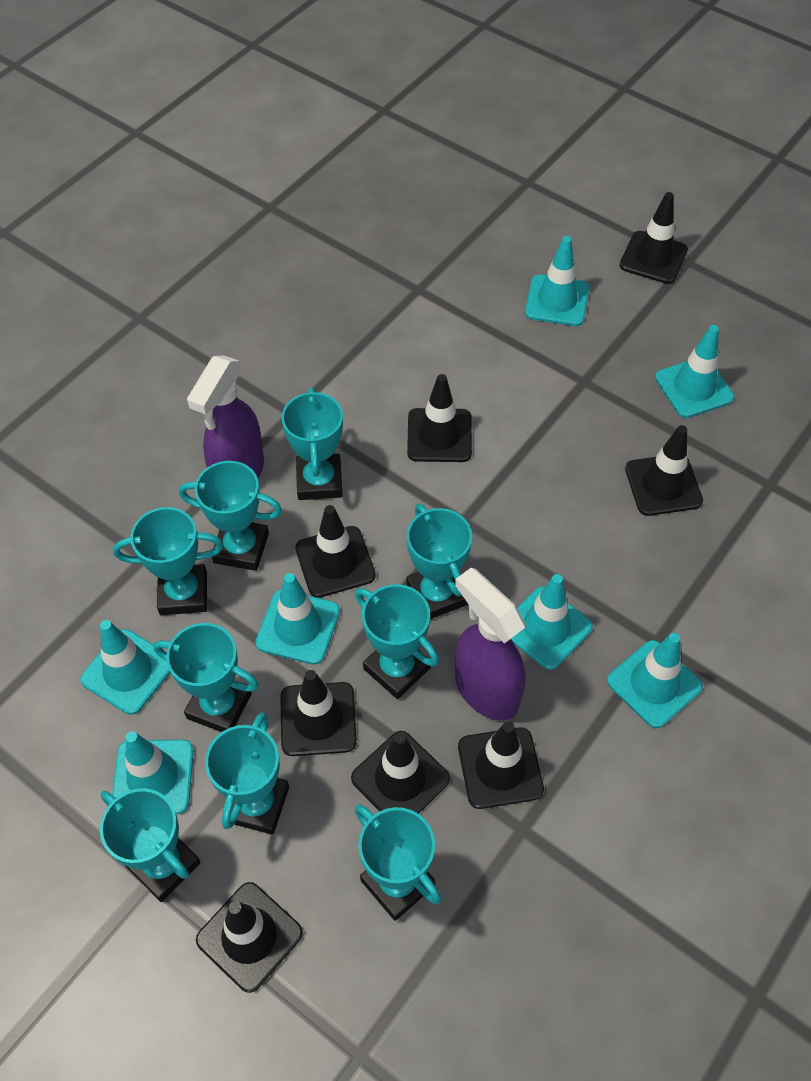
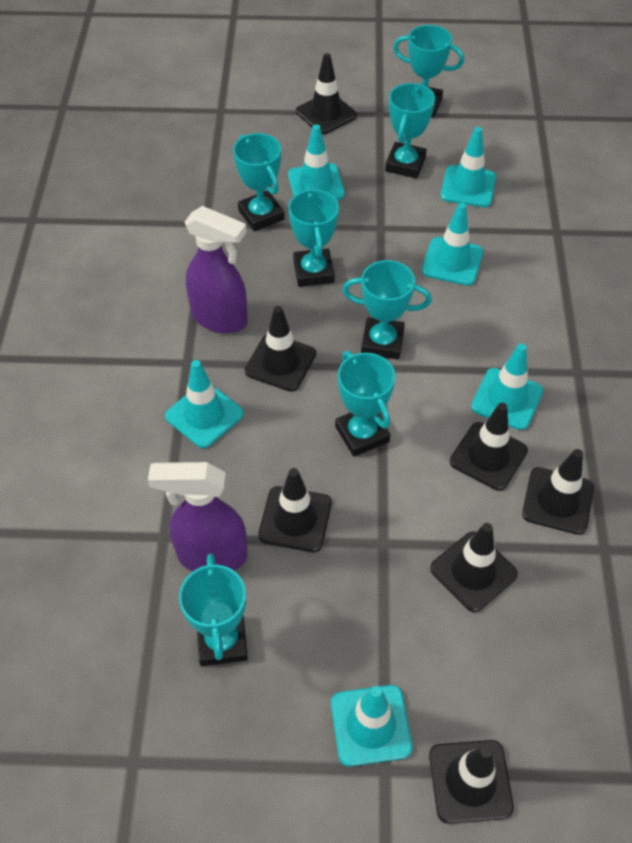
black traffic cone: [196,882,303,993] [280,670,357,756] [295,505,376,598] [351,731,450,814] [407,374,472,462] [458,721,544,809] [619,192,688,284] [625,425,703,516] = 8 -> [245,306,316,392] [258,468,332,552] [296,53,357,134] [429,740,514,824] [430,523,518,612] [450,403,528,491] [522,449,594,535] = 7
turquoise traffic cone: [80,620,171,715] [112,731,194,814] [255,573,340,665] [511,574,593,670] [525,236,589,326] [607,633,703,728] [655,325,734,418] = 7 -> [165,360,244,448] [288,124,345,200] [331,685,412,767] [422,203,483,286] [440,127,496,207] [471,343,543,430] = 6
turquoise trophy: [100,788,201,902] [113,507,223,615] [153,623,259,732] [179,461,282,571] [205,713,289,835] [281,387,343,500] [355,584,439,699] [355,804,441,921] [407,504,472,619] = 9 -> [179,554,248,666] [233,133,285,231] [288,187,339,287] [335,351,395,457] [342,260,432,359] [385,83,435,178] [393,25,464,118] = 7

